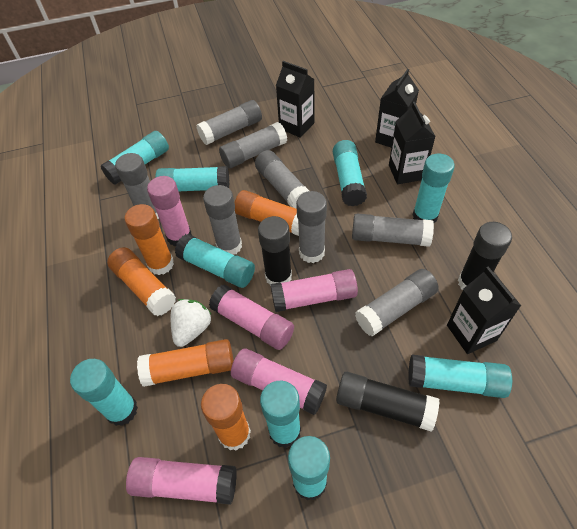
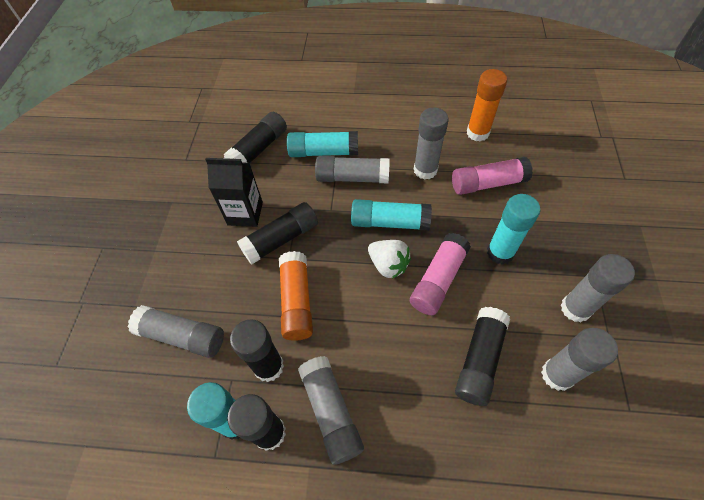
black carton: [276,61,315,138] [375,69,419,148] [389,102,436,184] [447,267,521,354] = 4 -> [205,158,263,227] = 1
black glue stick: [258,216,292,286] [336,372,440,432] [458,222,512,290] = 3 -> [224,112,287,163] [227,394,286,451] [230,319,284,382] [237,202,318,264] [455,307,510,406] = 5
grey glue stick: [115,153,159,219] [196,100,262,145] [203,185,242,255] [219,122,287,168] [255,150,309,209] [296,191,327,263] [352,214,434,247] [355,269,439,336] = 8 -> [128,305,224,358] [298,356,364,465] [315,156,390,183] [414,107,449,180] [541,328,618,391] [561,254,635,322] = 6
orange glue stick: [107,247,176,316] [125,204,174,275] [137,339,233,387] [201,384,251,451] [235,190,299,236] = 5 -> [279,251,313,341] [467,69,507,142] = 2
pink glue stick: [126,457,237,505] [147,176,192,246] [209,284,294,350] [231,349,327,415] [270,269,358,312] = 5 -> [410,233,471,315] [452,157,533,195] = 2
turquoise glue stick: [70,359,138,426] [100,131,169,185] [155,166,229,191] [175,234,255,288] [260,381,301,448] [288,436,330,501] [333,140,367,206] [408,355,512,398] [413,153,455,223] = 9 -> [187,382,240,440] [287,131,358,157] [351,199,432,231] [487,194,540,265] = 4

